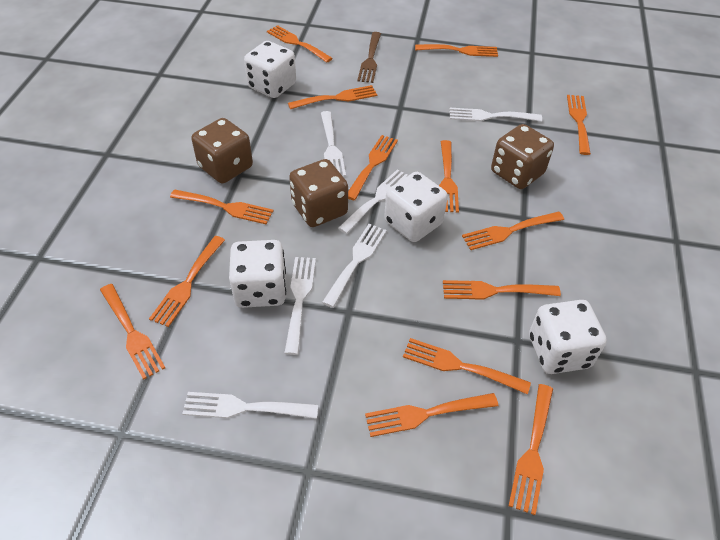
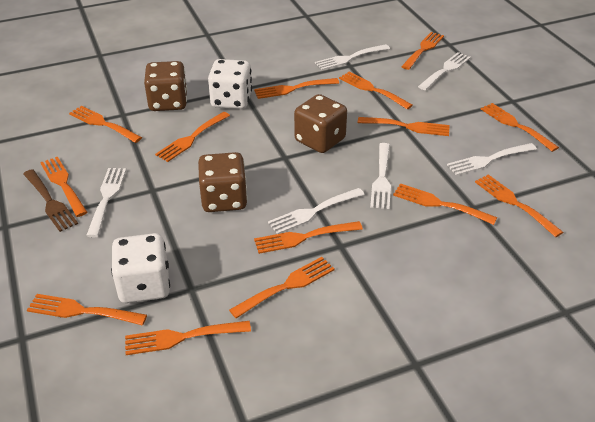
white dice: [229,240,286,308] [244,41,296,98] [384,172,448,242] [529,300,607,374] = 4 -> [111,233,170,303] [208,59,252,109] = 2

